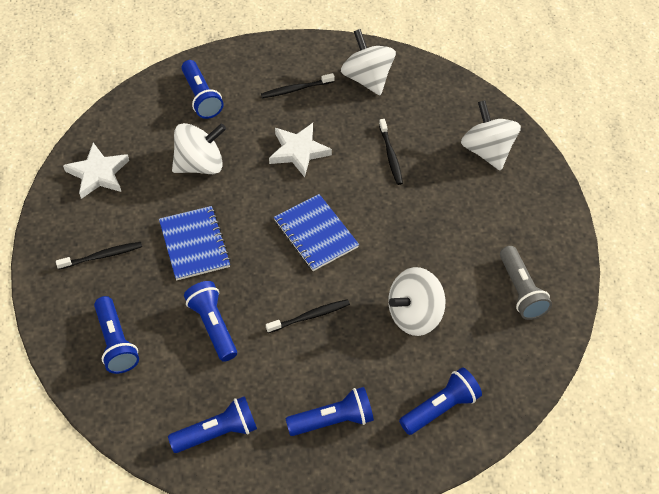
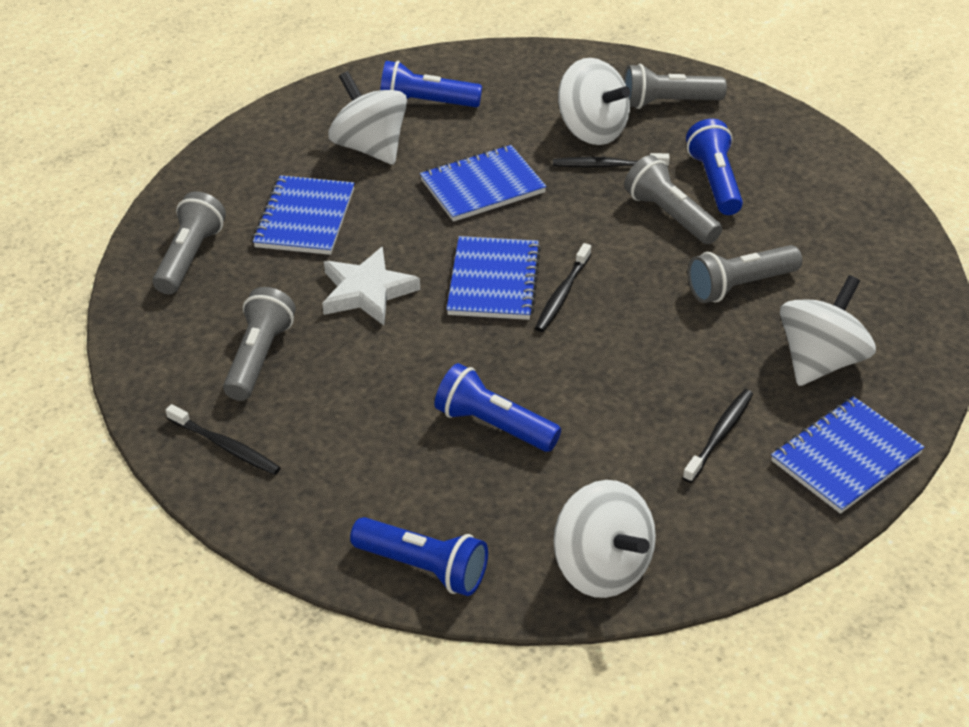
blue flashlight: [94,296,139,374] [168,396,257,453] [181,60,223,119] [184,281,237,362] [285,387,374,436] [399,367,482,435] = 6 -> [350,517,488,596] [380,61,482,107] [435,363,561,452] [686,119,743,215] = 4
blue notebook: [159,206,231,280] [274,194,359,271] = 2 -> [252,175,355,255] [420,145,547,222] [447,236,541,320] [771,396,925,514] = 4
grey flashlight: [500,246,552,320] = 1 -> [153,191,226,295] [223,287,296,401] [624,64,727,109] [624,155,722,244] [688,245,802,303] = 5
white star: [63,143,129,199] [269,123,332,177] = 2 -> [322,247,420,325] = 1

